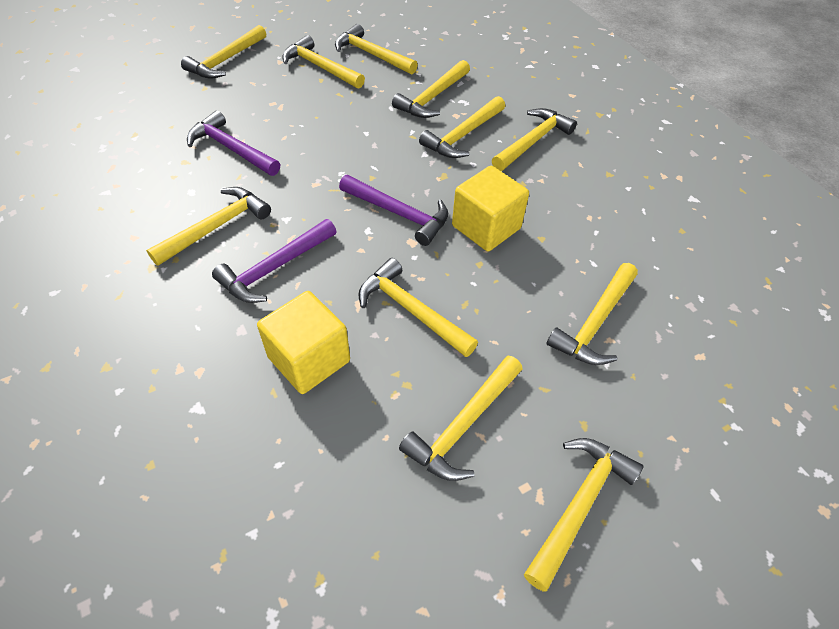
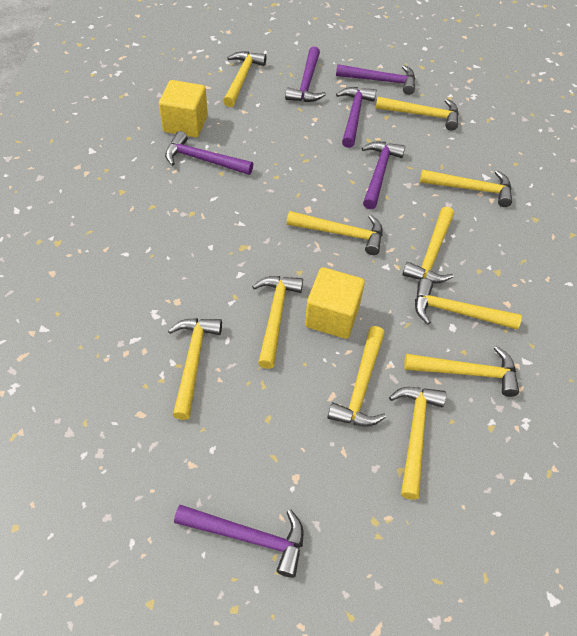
purple hammer: [187,110,280,176] [212,219,337,303] [339,175,448,246] = 3 -> [165,131,253,175] [174,505,304,578] [285,46,326,102] [336,64,415,95] [336,87,376,148] [362,142,405,209] = 6

